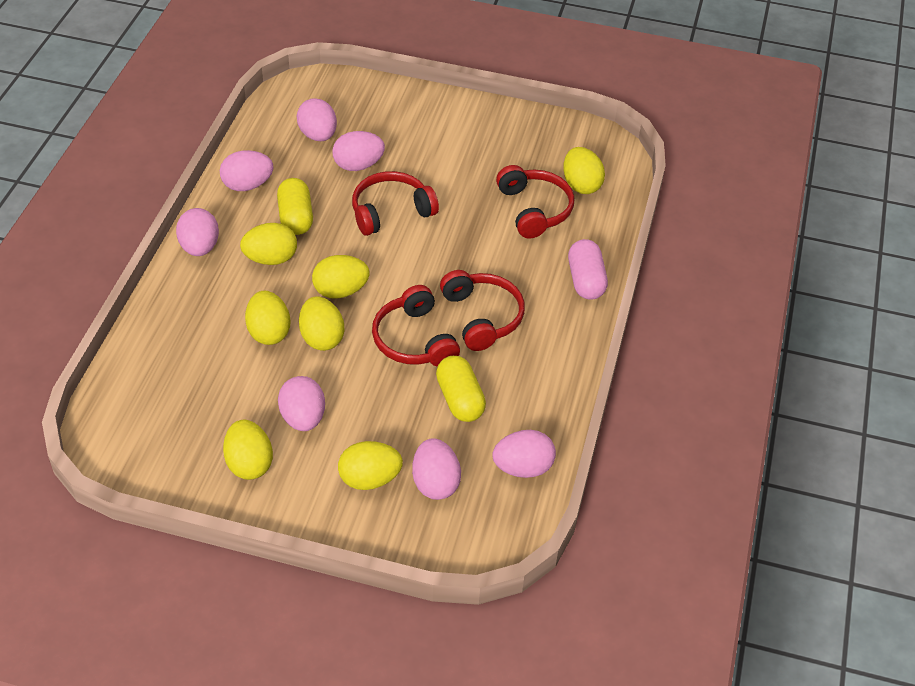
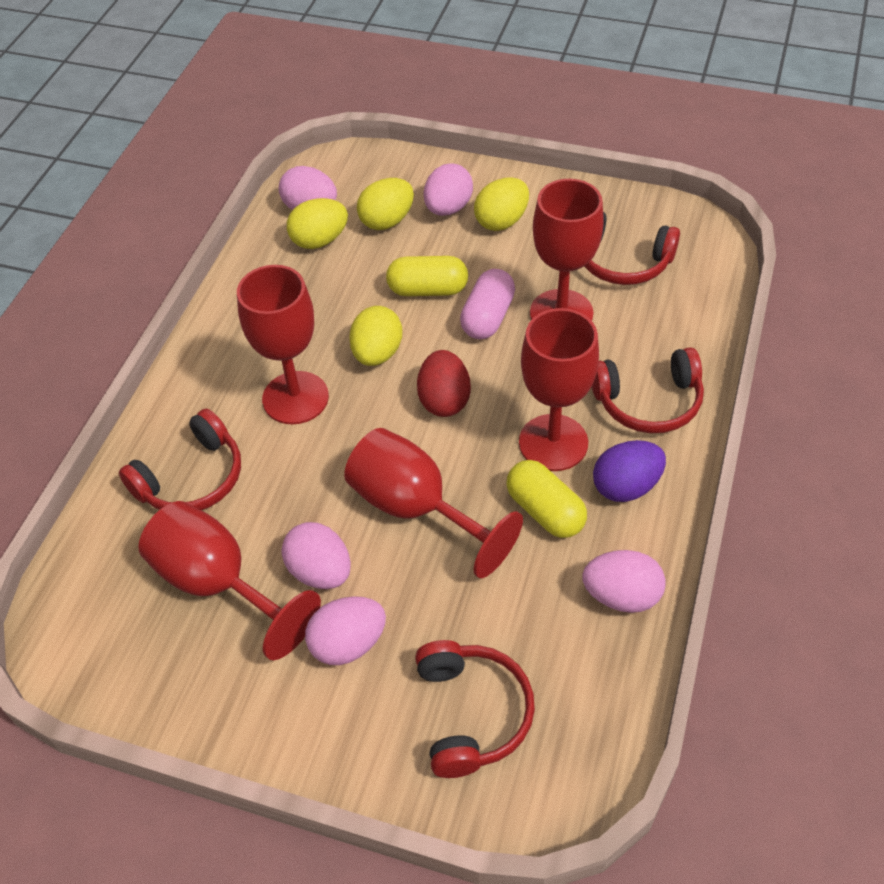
pink egg: [176,208,219,256] [220,150,273,191] [278,376,325,431] [297,98,337,141] [332,131,385,171] [412,439,461,500] [492,430,556,478] = 7 -> [279,166,337,210] [282,522,351,589] [305,596,386,665] [424,163,473,216] [582,550,666,613] = 5
purple egg: none = 0 -> [593,440,666,502] = 1
red egg: none = 0 -> [417,350,471,417] = 1
red goblet: none = 0 -> [138,501,321,660] [237,265,329,424] [344,428,523,578] [519,308,599,471] [530,179,604,321] = 5
yellow egg: [223,420,273,480] [240,223,297,265] [245,291,290,345] [299,296,344,351] [312,255,369,299] [338,441,403,490] [563,147,605,194] = 7 -> [287,198,348,249] [349,306,402,366] [357,178,414,230] [474,177,529,231] = 4

